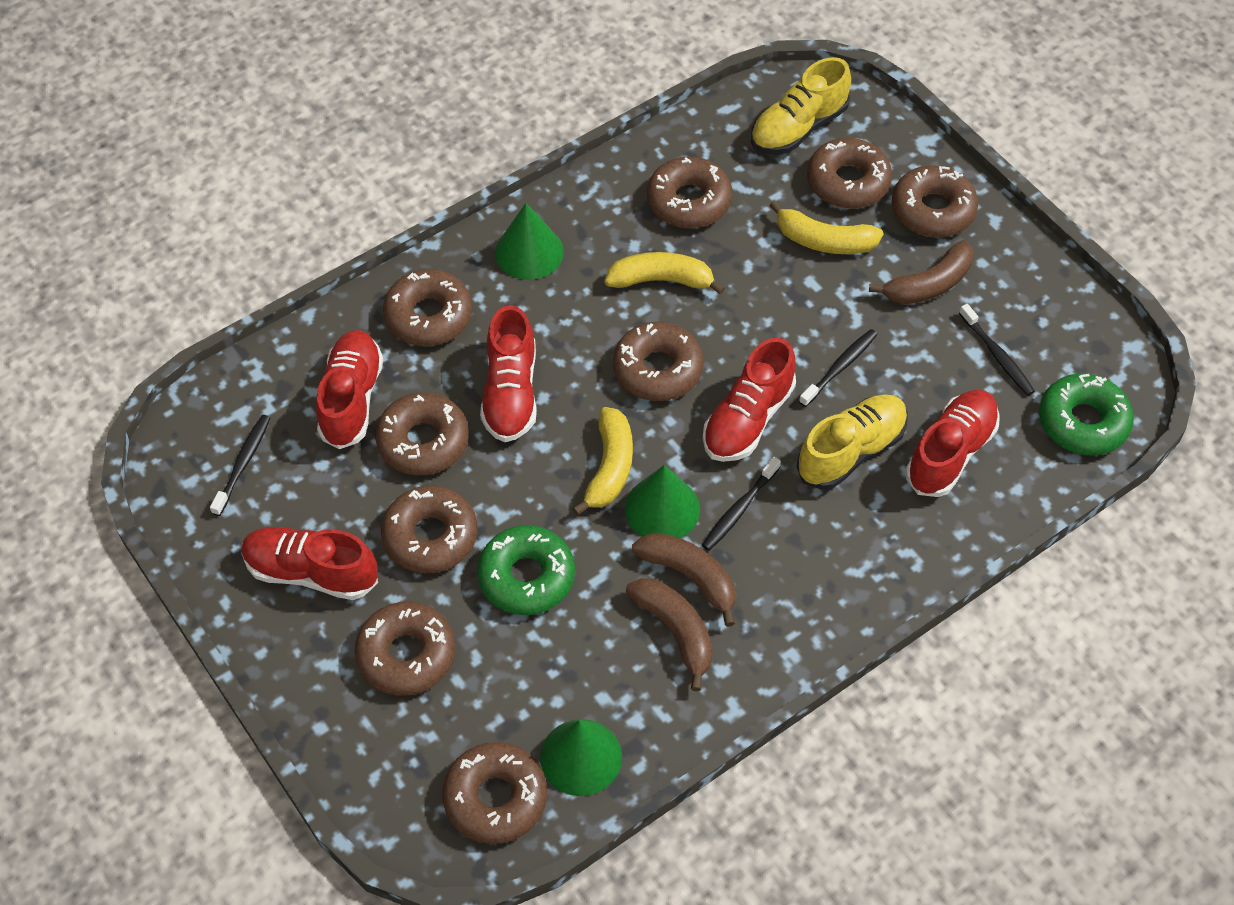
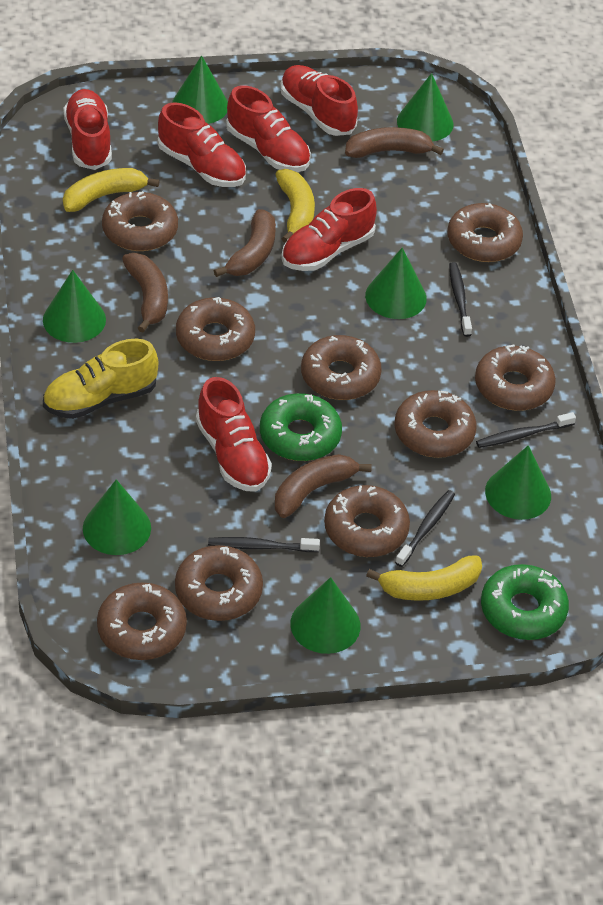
brown banana: [626,578,713,691] [632,533,736,627] [869,240,973,304] = 3 -> [122,253,168,333] [214,209,276,277] [275,454,372,518] [345,127,444,158] = 4
green cone: [495,203,564,280] [540,719,622,796] [625,465,700,538] = 3 -> [43,270,106,343] [83,479,151,555] [172,55,228,124] [290,577,361,654] [365,248,427,319] [397,73,453,141] [485,445,551,520] = 7
red shoe: [241,527,378,600] [316,330,383,449] [480,305,537,442] [703,338,796,462] [906,390,1000,497] = 5 -> [64,89,112,170] [158,102,246,187] [196,377,272,492] [226,85,311,172] [280,65,358,136] [281,188,377,271] = 6
yellow shoe: [751,57,851,155] [796,394,908,490] = 2 -> [43,339,158,419] = 1

